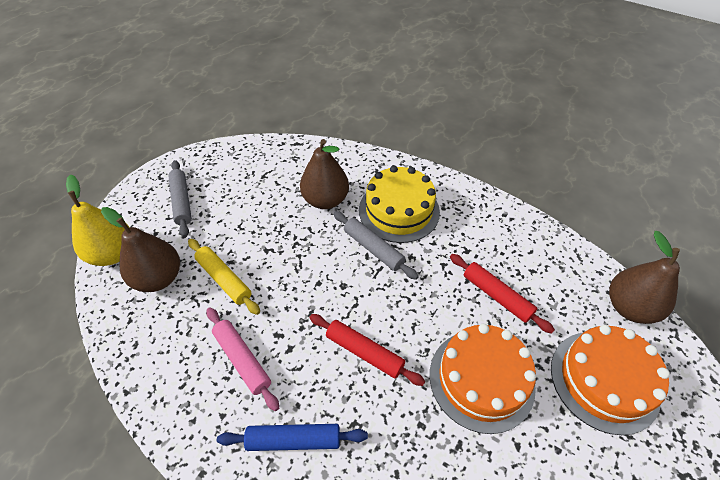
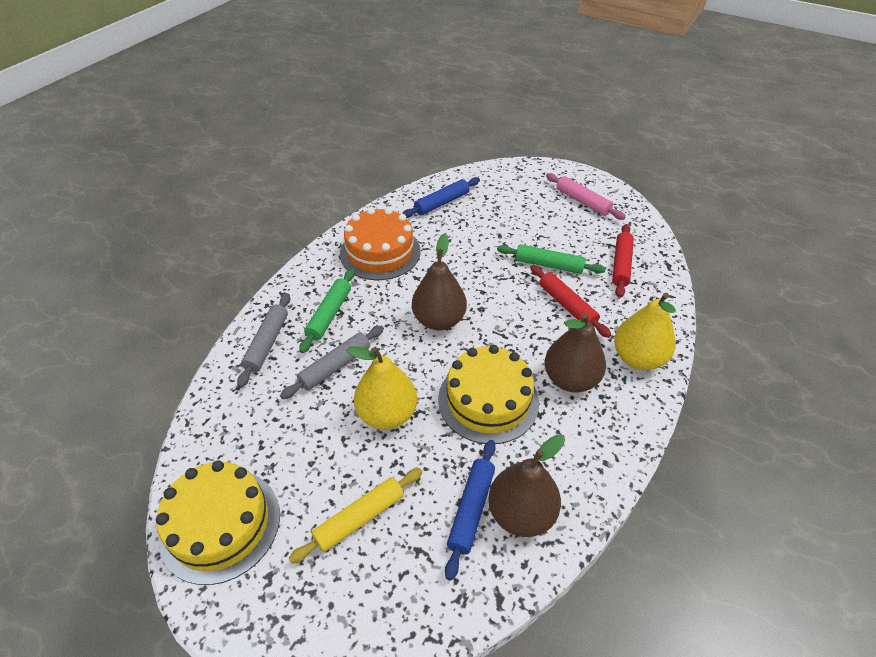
blue rolling pin: [217,424,368,451] = 1 -> [402,177,480,218] [445,440,496,581] = 2
green rolling pin: none = 0 -> [299,269,354,353] [497,244,606,274] = 2
orange cake: [430,324,536,434] [551,325,670,435] = 2 -> [340,208,421,280] = 1
yellow cake: [359,165,440,243] = 1 -> [156,460,280,585] [438,345,539,444] = 2
yellow pear: [66,174,130,266] = 1 -> [346,346,417,429] [614,293,676,370] = 2

